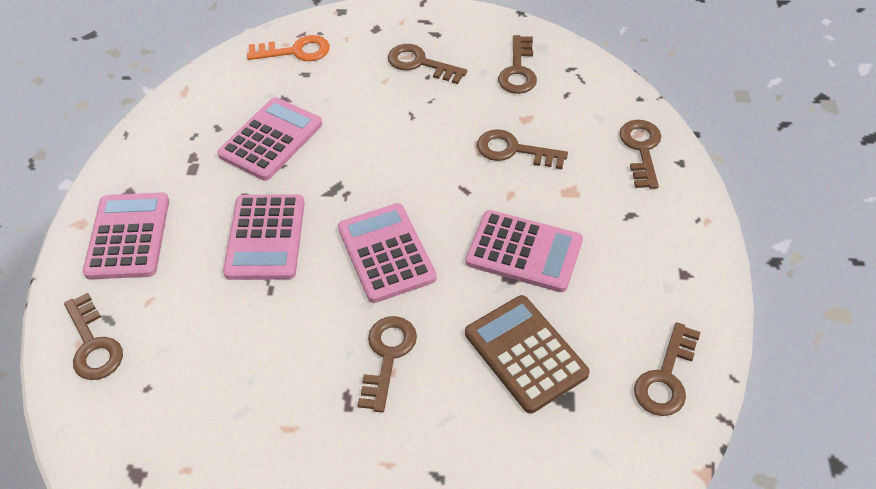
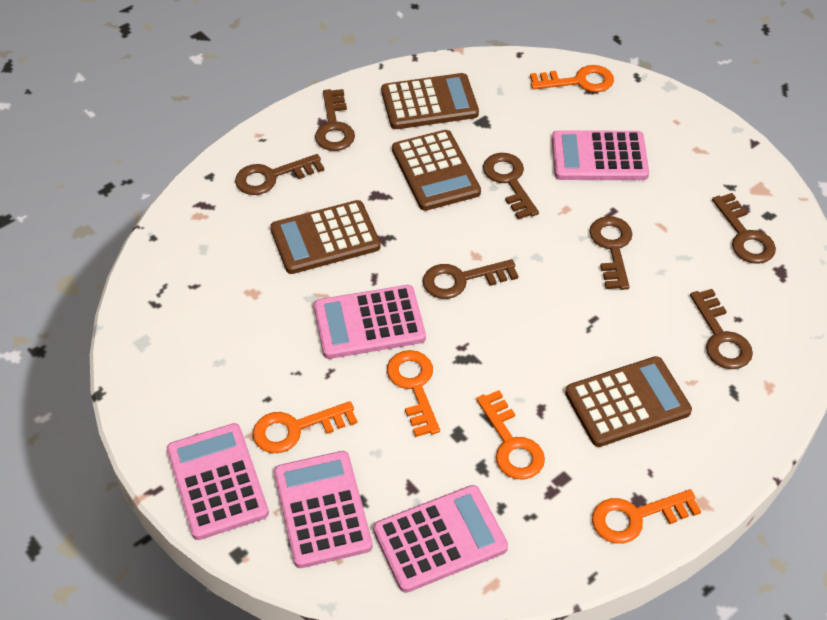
brown calculator: [465,295,590,413] = 1 -> [270,200,381,274] [381,73,479,129] [392,130,481,211] [565,356,692,447] = 4
orange key: [247,35,330,61] = 1 -> [253,401,358,453] [387,350,440,437] [476,390,545,480] [530,65,614,92] [592,489,701,544] = 5

